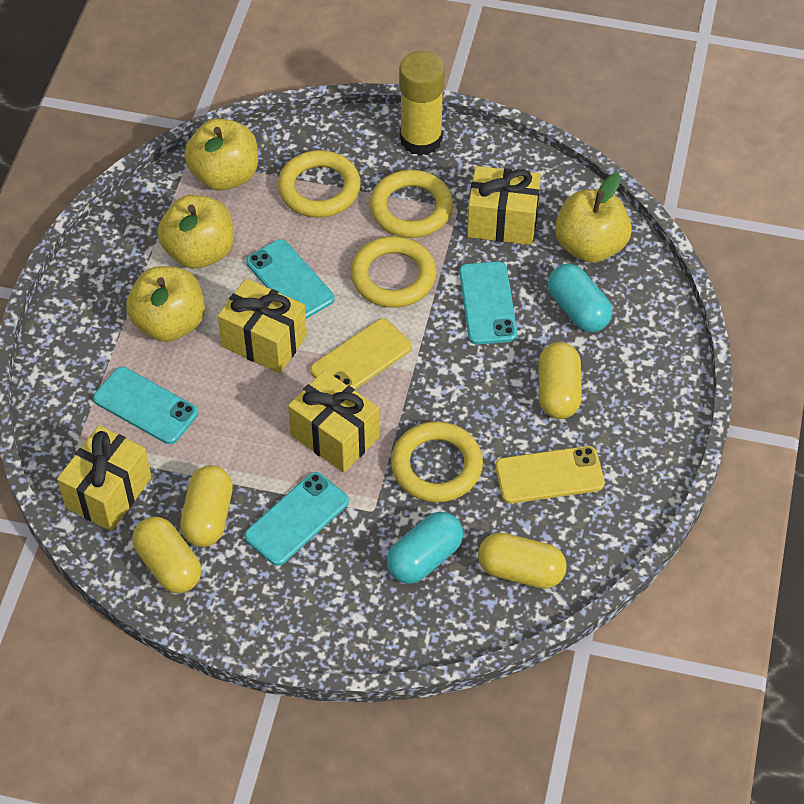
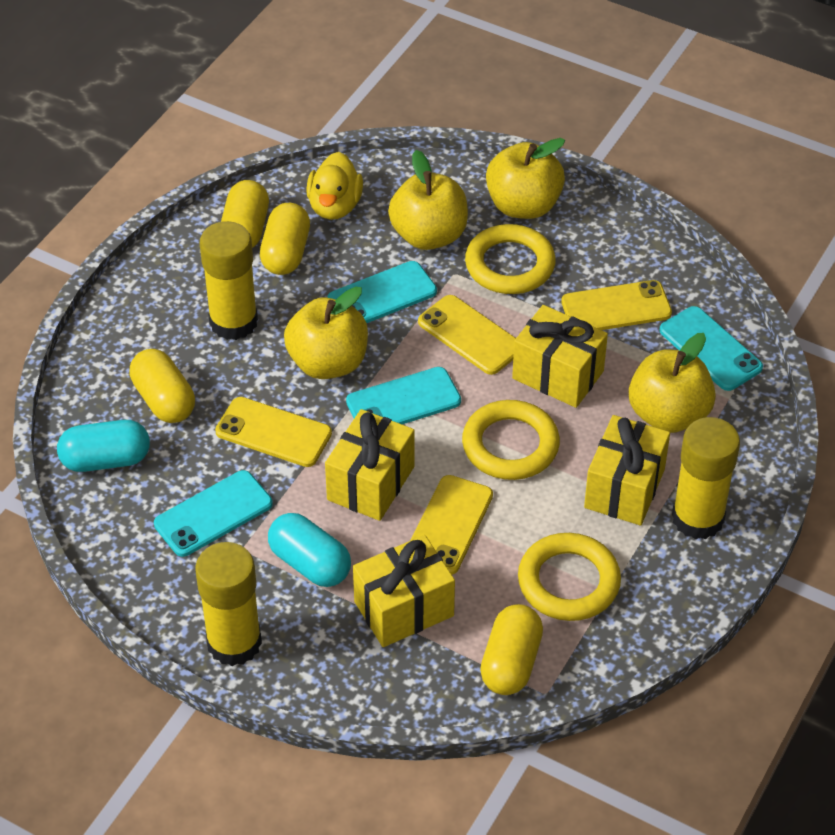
yellow duck: none = 0 -> [306,152,363,220] = 1
yellow glue stick: [399,51,445,156] = 1 -> [195,542,262,666] [200,221,258,340] [672,417,740,539] = 3
yellow phone: [310,318,412,390] [495,446,605,504] = 2 -> [215,397,332,467] [410,475,493,574] [418,295,516,375] [561,280,672,330] = 4
yellow ring: [278,150,361,218] [351,236,436,308] [370,170,453,238] [391,421,483,502] = 4 -> [462,400,560,480] [465,224,556,294] [518,533,621,621] = 3

